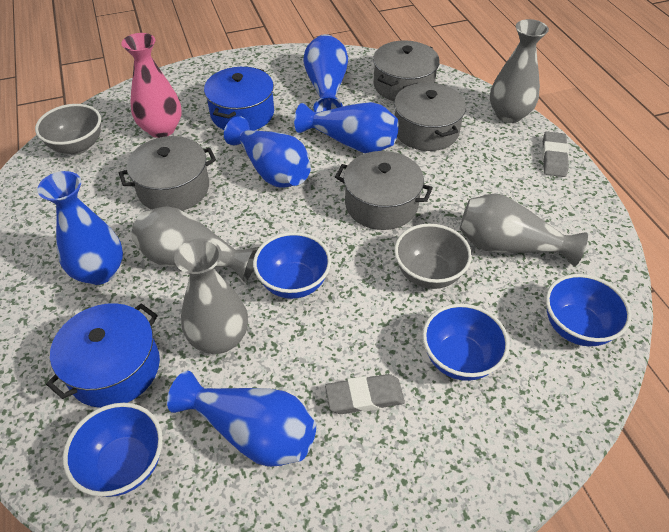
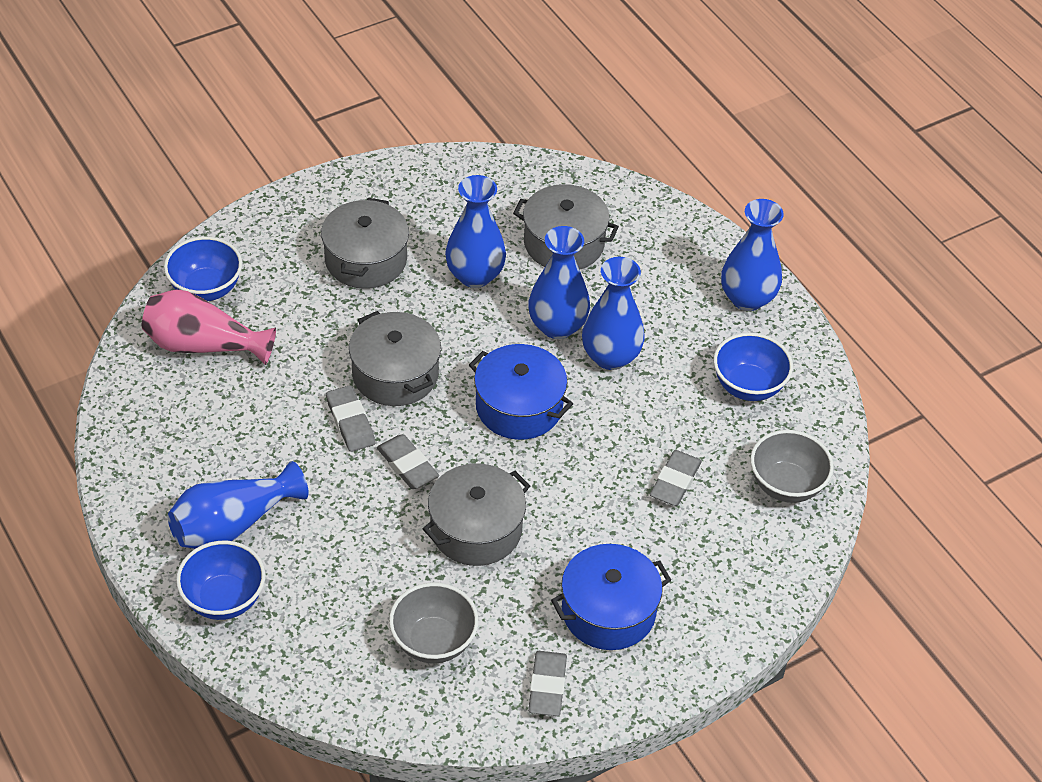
blue bowl: [63,403,163,497] [253,232,331,299] [423,304,509,381] [546,274,631,346] = 4 -> [164,236,242,301] [176,541,265,620] [713,333,793,401] = 3
grey eraser: [325,374,405,414] [542,131,569,177] = 2 -> [326,385,375,452] [377,434,439,489] [528,651,567,716] [650,450,702,506] = 4
grey vase: [132,206,258,282] [174,238,248,354] [460,194,588,267] [490,19,549,123] = 4 -> none = 0

